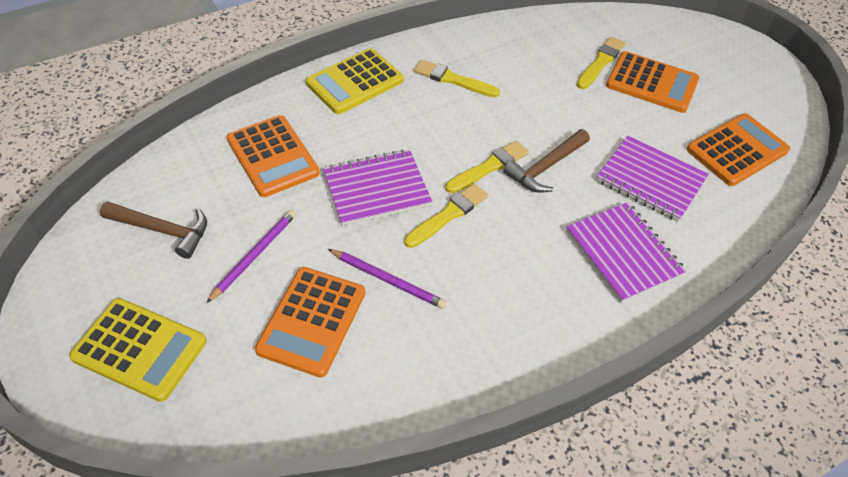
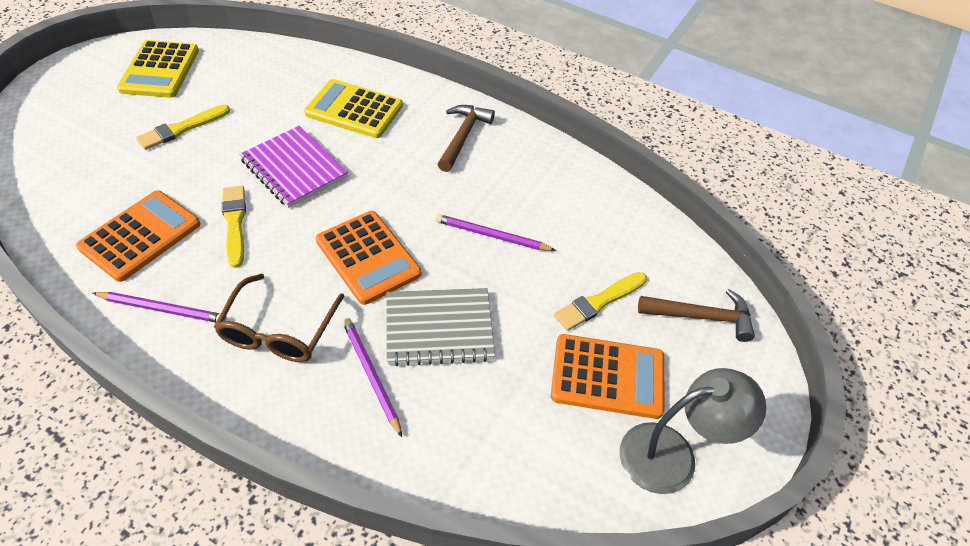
brown glasses: none = 0 -> [214,274,344,362] = 1
grey lamp: none = 0 -> [620,368,766,494] = 1
grey notebook: none = 0 -> [386,288,495,366] = 1
orange calculator: [227,115,320,197] [255,267,365,378] [606,51,700,113] [687,114,790,186] = 4 -> [76,191,201,282] [316,211,421,305] [551,334,664,419] = 3
purple notebook: [323,150,432,226] [566,202,687,303] [596,136,709,222] = 3 -> [239,126,348,208] = 1
purple pencil: [206,210,296,303] [328,249,447,309] = 2 -> [92,292,226,323] [343,318,402,437] [435,214,556,251] = 3
yellow brush: [404,183,488,248] [414,60,500,97] [445,140,529,193] [577,36,626,89] = 4 -> [136,105,230,150] [222,186,246,268] [554,272,647,331] = 3

